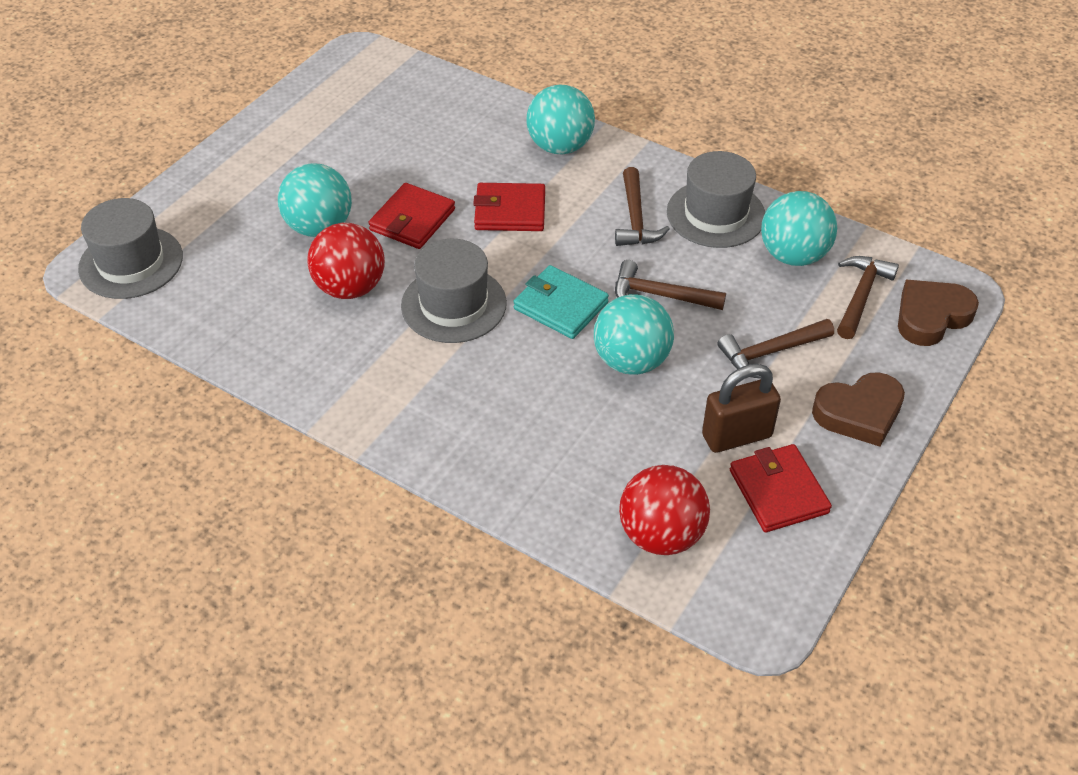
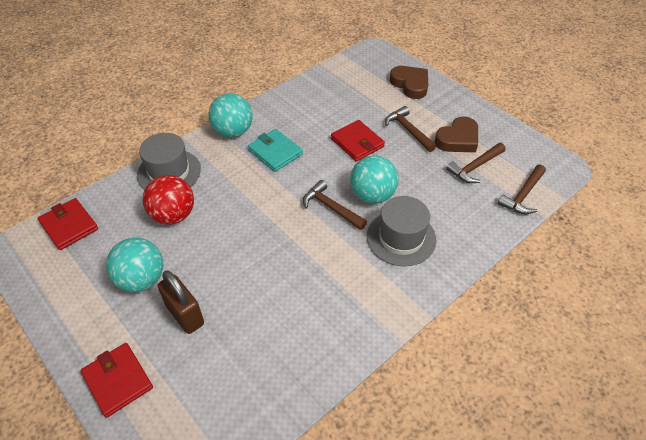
grey hat: [78,198,183,299] [401,239,507,343] [667,151,765,248] = 3 -> [137,133,201,190] [367,196,436,267] = 2
red ball: [308,223,385,299] [619,465,710,555] = 2 -> [143,175,194,225] = 1
turquoise ball: [278,163,352,237] [526,84,595,154] [594,294,674,375] [761,191,837,266] = 4 -> [106,237,163,292] [209,93,253,137] [350,155,398,204] = 3

